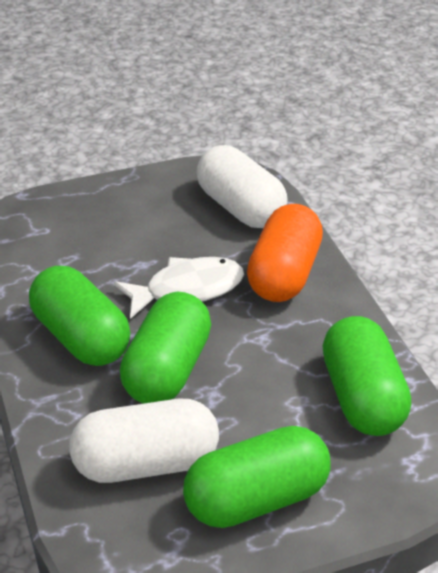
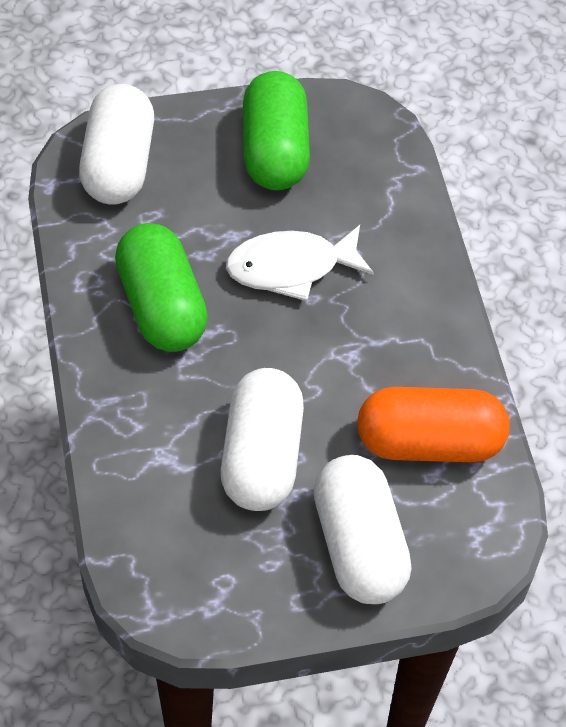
green capsule: [29,266,130,366] [120,292,211,404] [183,426,331,528] [322,316,411,436] = 4 -> [115,223,208,352] [243,71,310,190] = 2
white capsule: [69,399,219,483] [196,145,288,228] = 2 -> [79,84,154,205] [221,368,304,511] [313,455,412,604] = 3

